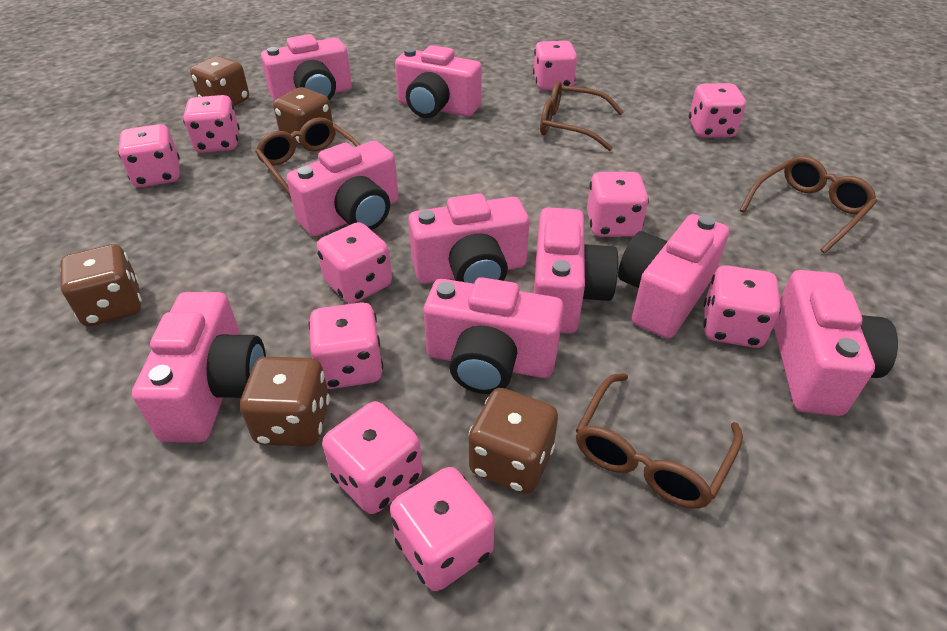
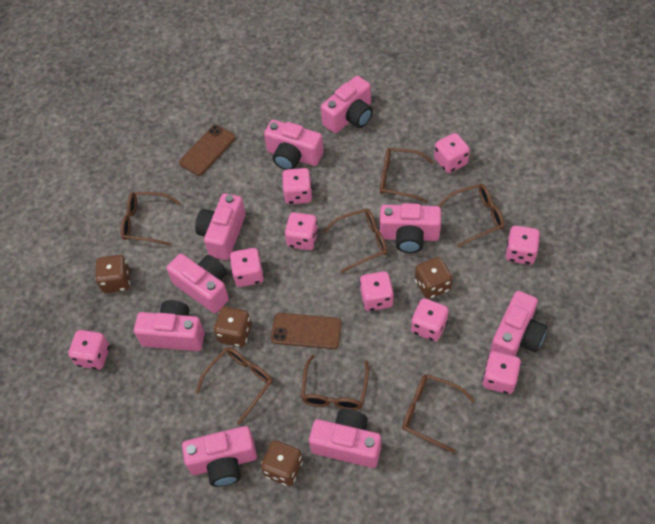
brown dice: [60,244,142,327] [190,56,249,106] [240,356,330,447] [273,87,333,145] [469,388,558,494] = 5 -> [95,255,130,293] [214,307,252,347] [261,440,303,486] [415,257,452,299] = 4
brown glasses: [255,117,360,197] [540,81,624,151] [576,373,743,509] [740,156,877,253] = 4 -> [121,192,181,246] [196,347,273,425] [301,355,369,410] [323,209,388,273] [380,148,434,203] [402,374,475,453] [438,184,505,247] = 7
brown phone: none = 0 -> [179,125,236,176] [271,313,342,349] = 2
pink dice: [118,124,180,187] [183,95,240,153] [309,302,383,389] [317,222,392,304] [322,401,422,514] [390,467,495,591] [533,41,577,90] [587,172,649,237] [689,83,746,138] [703,265,781,348] = 10 -> [68,330,110,370] [230,248,264,287] [282,168,313,204] [285,212,318,250] [360,271,394,311] [411,298,449,341] [434,133,470,173] [482,351,521,394] [506,226,540,265] = 9

